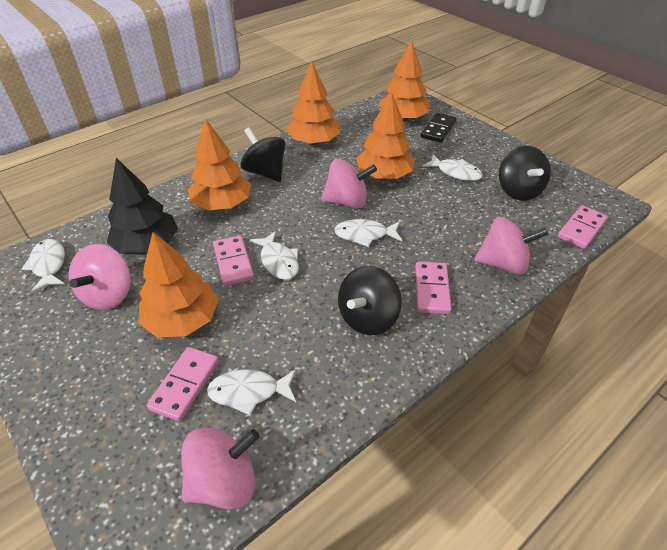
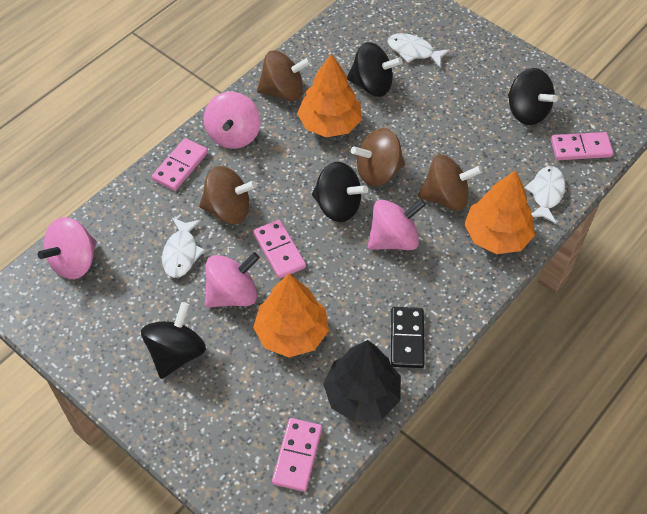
black spinning top: [240,127,286,182] [338,266,402,335] [499,146,551,201] = 3 -> [141,302,206,379] [312,162,368,222] [347,42,403,97] [508,68,558,125] = 4
brown spinning top: none = 0 -> [199,166,257,224] [257,50,311,101] [351,128,405,186] [418,155,482,211] = 4
orange tree: [138,232,219,337] [188,119,251,210] [286,61,340,145] [356,92,415,179] [379,40,429,121] = 5 -> [253,273,329,357] [297,53,362,137] [464,170,535,254] = 3
white fish: [21,239,65,293] [207,370,296,416] [250,231,299,280] [334,219,402,247] [422,154,483,181] = 5 -> [162,218,205,278] [387,33,450,67] [524,166,565,224] = 3

